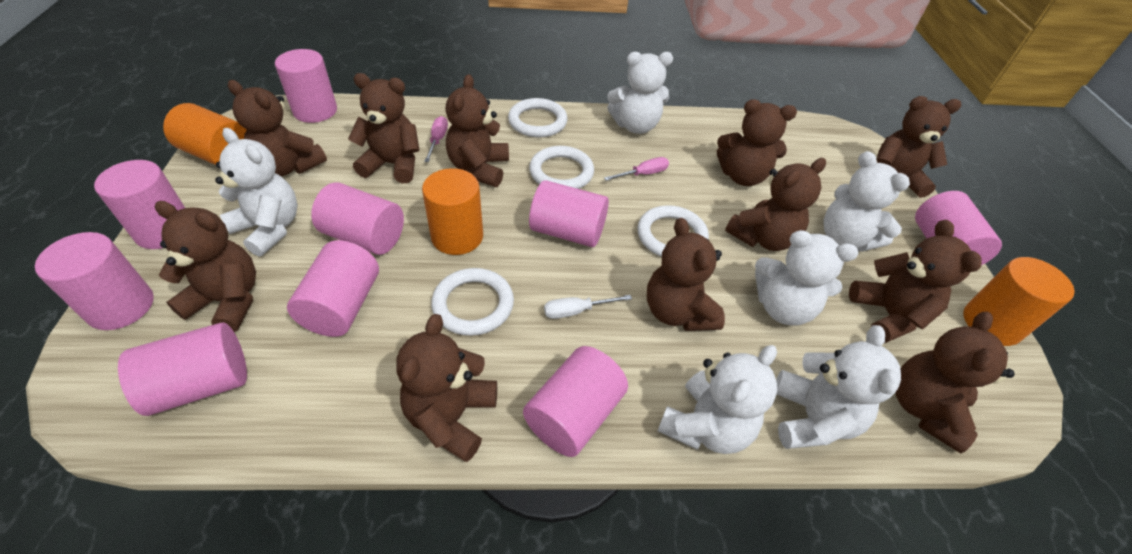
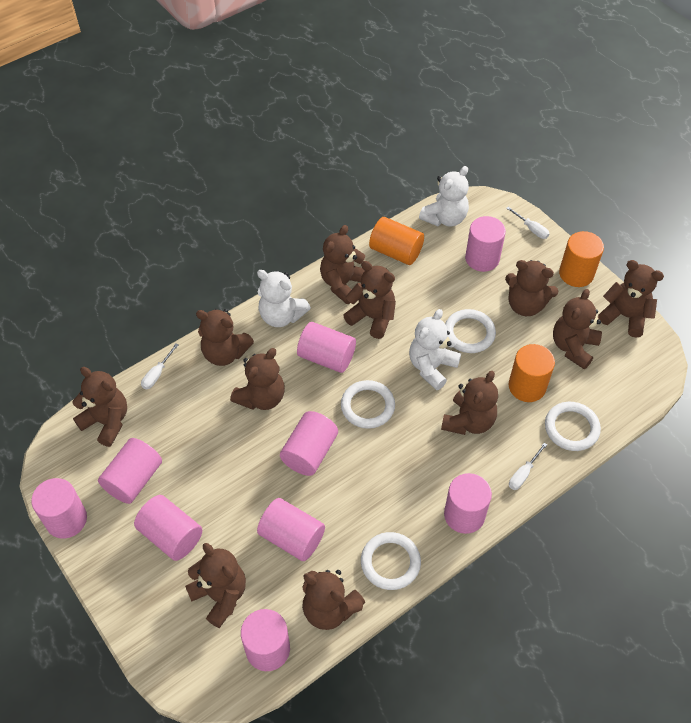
pink screwdriver: [424,116,448,162] [604,157,669,181] = 2 -> none = 0
white screwdriver: [544,295,632,319] = 1 -> [141,344,178,389] [506,207,549,239] [509,443,547,490] = 3
white teddy bear: [215,128,298,257] [607,52,673,134] [658,345,777,454] [755,230,858,326] [776,325,901,449] [824,151,910,252] = 6 -> [257,270,311,327] [409,309,461,390] [419,166,469,227] = 3

